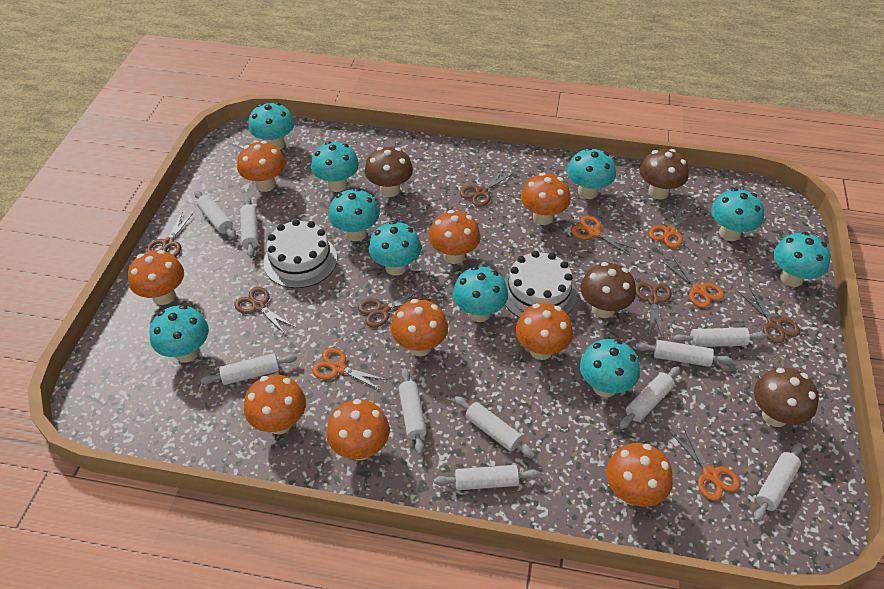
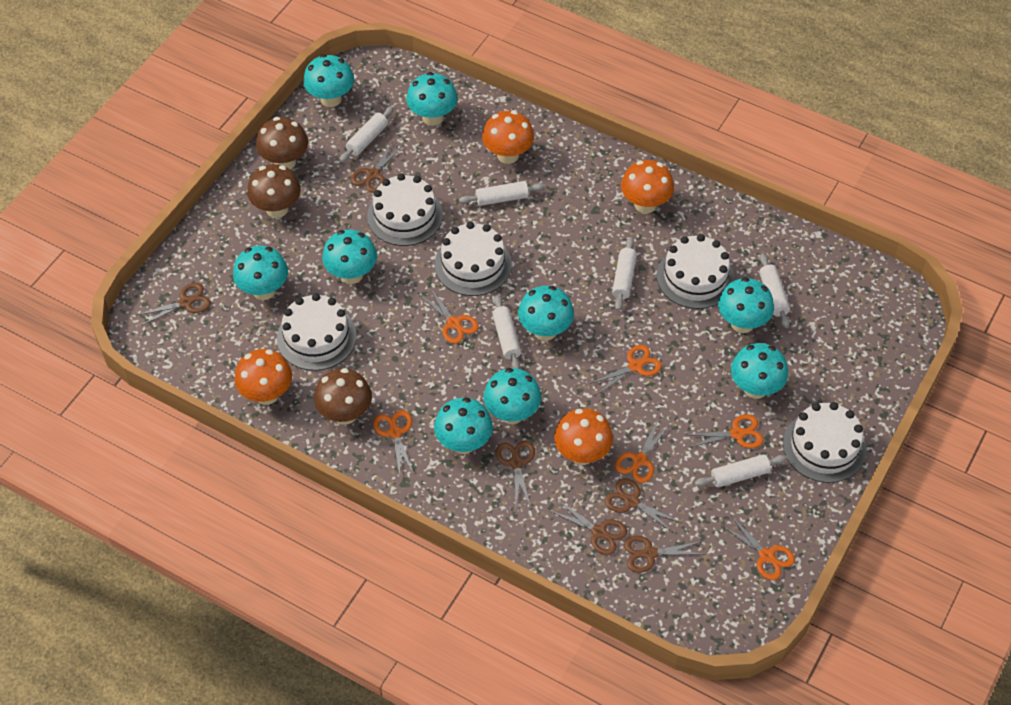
brown mushroom: [365,147,413,197] [580,262,636,318] [639,149,689,199] [754,368,819,427] = 4 -> [247,164,301,218] [256,117,308,169] [314,368,372,425] = 3
orange mushroom: [128,250,184,305] [237,141,286,192] [244,375,306,435] [326,399,390,460] [391,299,448,356] [429,210,481,264] [515,303,573,360] [521,173,571,225] [606,443,673,507] = 9 -> [235,349,292,405] [482,111,534,164] [554,409,613,465] [621,160,674,214] = 4
orange scissors: [312,348,387,390] [571,216,636,255] [649,205,694,248] [662,256,724,308] [670,427,740,501] = 5 -> [373,410,414,476] [420,288,479,344] [590,345,662,394] [615,419,671,483] [685,414,764,448] [721,516,795,580] = 6
turquoise mushroom: [149,305,209,362] [248,102,294,150] [311,141,359,192] [329,188,380,241] [369,221,421,276] [453,266,508,322] [567,148,616,199] [580,339,640,397] [711,188,764,241] [773,232,830,287] = 10 -> [233,246,288,300] [303,54,354,107] [322,230,377,284] [406,72,458,126] [434,398,493,454] [484,368,541,424] [518,286,574,341] [718,277,774,333] [731,343,788,399] = 9
white cake: [263,219,337,288] [504,251,577,318] = 2 -> [277,293,357,371] [367,173,443,246] [435,222,512,296] [657,234,734,309] [783,402,866,483] = 5
white rolling pin: [194,191,236,239] [200,353,297,385] [240,197,259,257] [399,368,427,455] [434,465,540,490] [454,396,535,458] [619,366,680,429] [635,340,733,367] [673,327,767,347] [754,442,802,522] = 10 -> [340,106,394,162] [459,181,545,206] [492,295,521,369] [612,237,637,311] [695,454,787,487] [759,254,790,328] = 6

